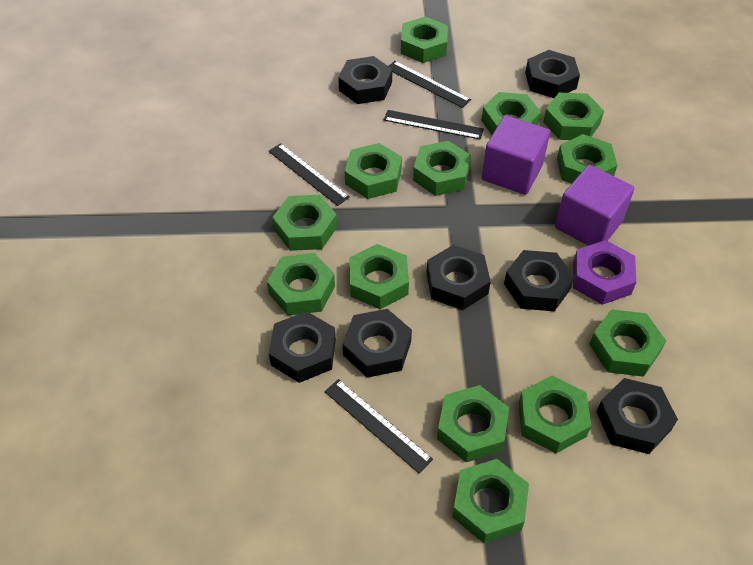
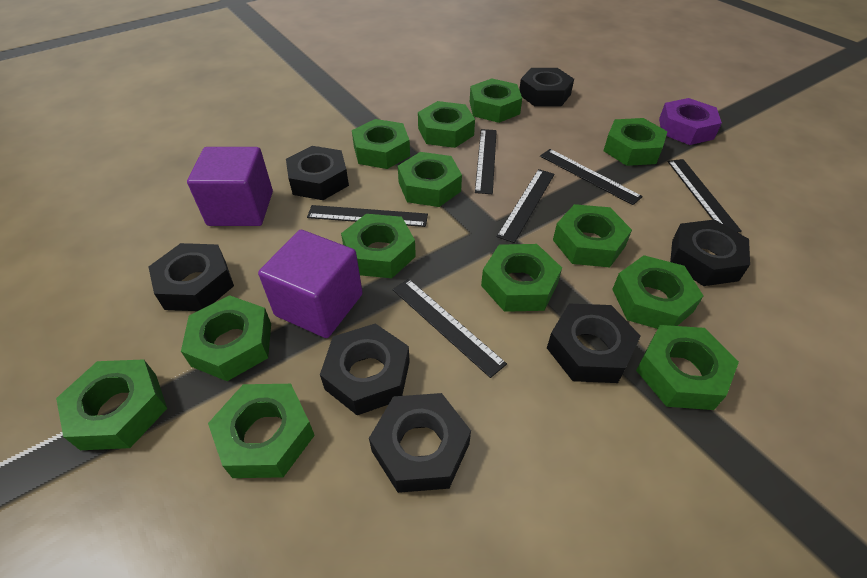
black ruler: [268,143,350,206] [324,379,433,473] [384,110,484,140] [389,61,471,108] = 4 -> [307,205,428,227] [393,279,507,378] [475,129,497,194] [497,169,555,243] [540,149,643,205] [667,159,742,232] = 6

